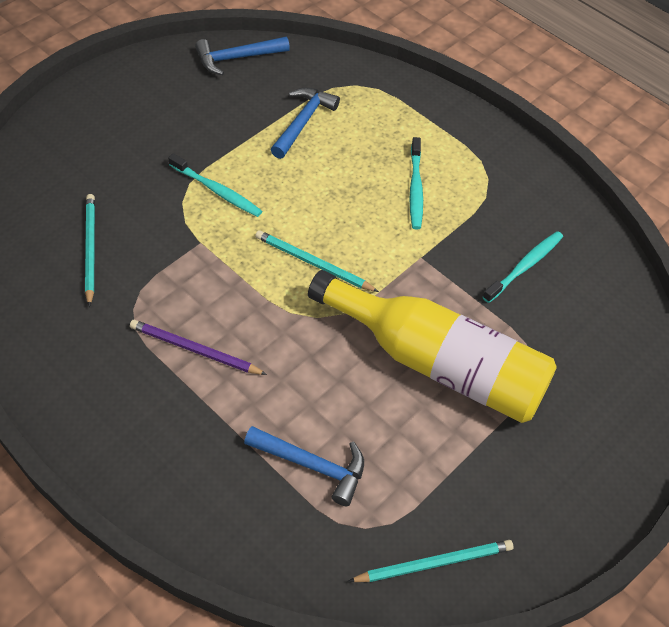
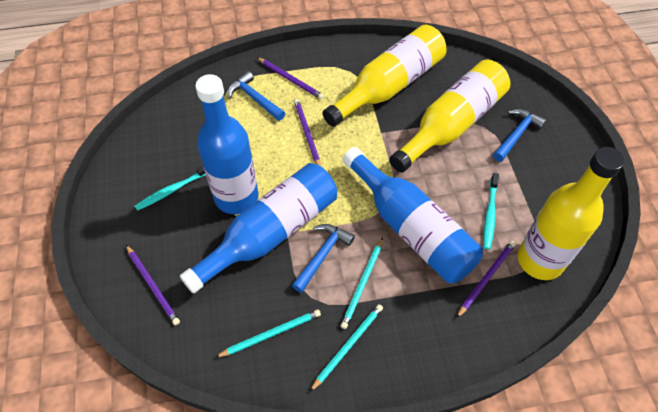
blue bottle: none = 0 -> [180,163,337,294] [195,74,259,214] [342,147,483,283] = 3
purple pencil: [130,320,267,375] = 1 -> [126,245,180,325] [257,57,324,99] [294,99,321,166] [456,241,516,319] = 4
turquoise toothbrush: [168,153,262,217] [410,137,423,229] [483,231,563,303] = 3 -> [135,166,206,211] [483,173,499,250] = 2
yellow bottle: [308,270,557,423] = 1 -> [322,25,446,127] [389,60,510,173] [517,147,624,280] = 3

